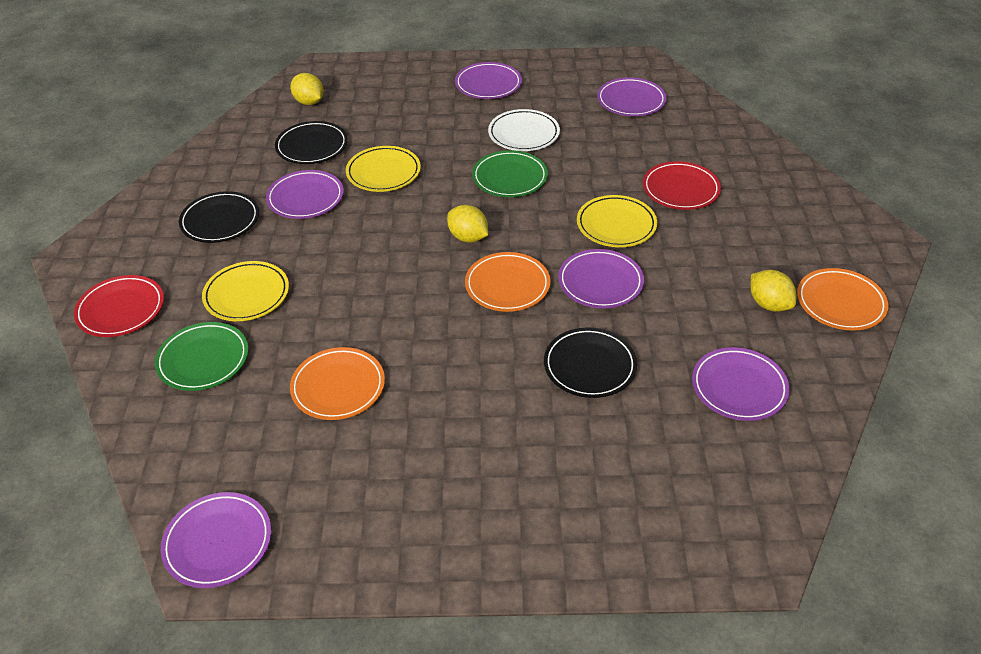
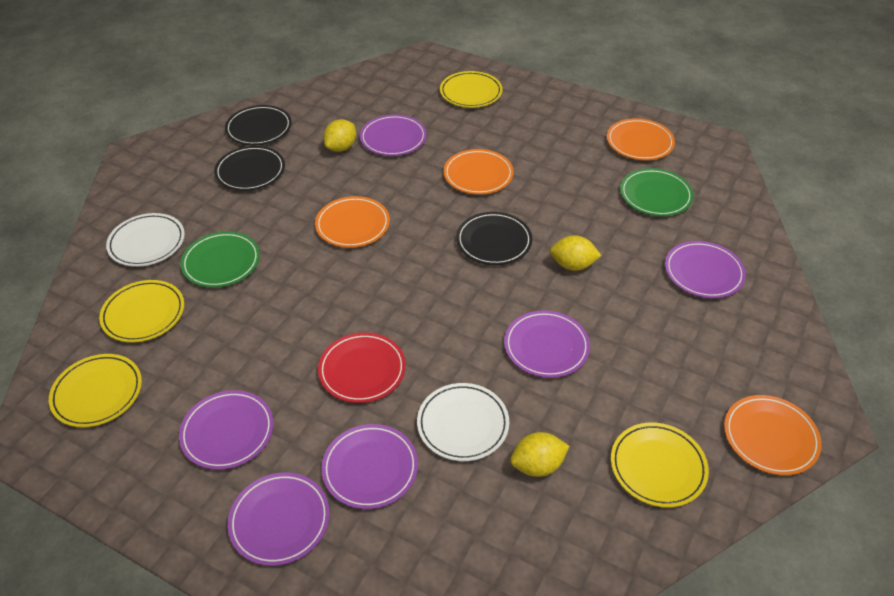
orange plate: [290,347,385,420] [465,252,551,312] [797,268,889,331] = 3 -> [315,196,390,248] [443,149,514,195] [607,118,675,160] [724,395,822,476] = 4
red plate: [74,275,164,337] [643,161,721,210] = 2 -> [318,332,406,403] = 1
white plate: [488,109,560,151] = 1 -> [106,213,185,267] [417,383,509,461] = 2
yellow plate: [202,261,289,321] [346,146,421,192] [577,195,657,247] = 3 -> [49,354,142,427] [99,280,184,343] [440,71,503,108] [611,422,709,508] = 4

